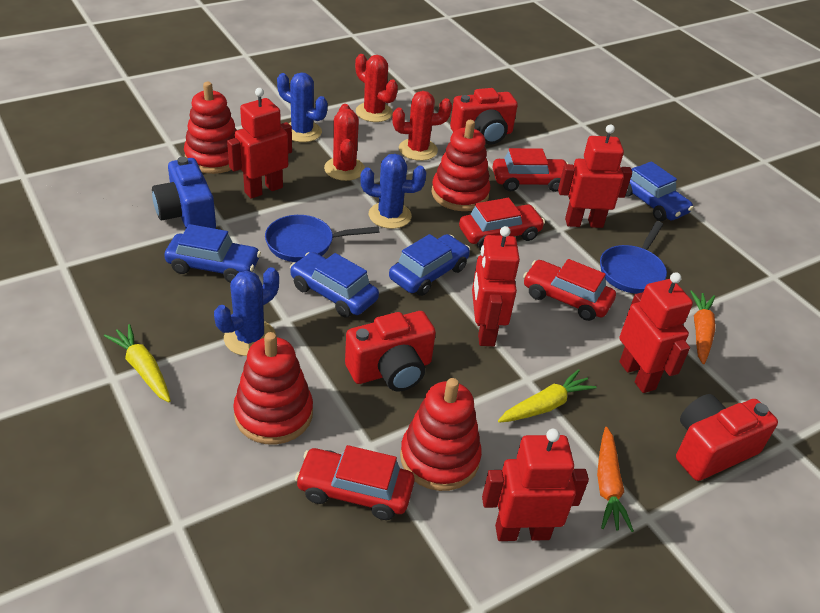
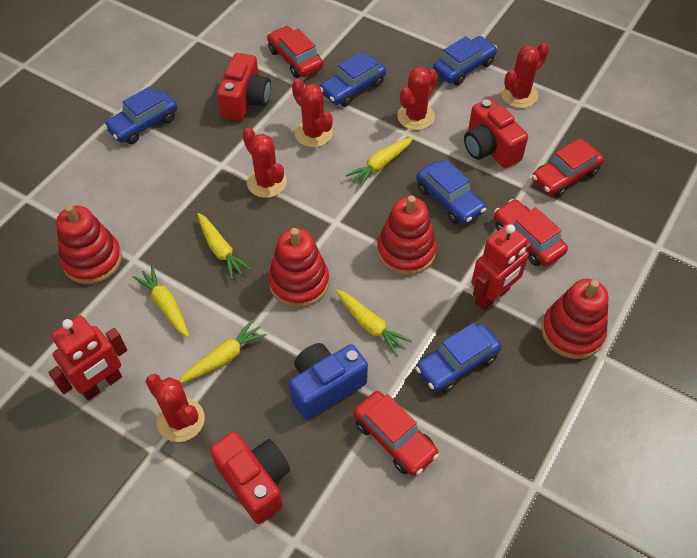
blue cactus: [214,267,279,356] [277,72,327,142] [360,154,427,229] = 3 -> none = 0
blue car: [164,224,261,283] [290,252,379,317] [389,234,470,296] [625,161,693,221] = 4 -> [104,86,177,144] [320,51,386,107] [415,323,501,393] [416,160,486,224] [433,36,497,85] = 5
blue pan: [265,215,380,262] [600,221,667,294] = 2 -> none = 0
orange carrot: [597,427,634,532] [690,291,715,364] = 2 -> none = 0
red cactus: [324,104,365,181] [355,54,398,122] [392,91,452,161] = 3 -> [146,374,205,442] [243,128,287,198] [292,79,333,147] [398,67,438,130] [501,43,549,108] = 5
red robot: [227,88,292,199] [472,226,520,346] [482,429,589,541] [558,125,632,228] [619,272,693,393] = 5 -> [48,315,127,401] [471,224,532,311] = 2
yellow carrot: [104,324,171,403] [498,369,597,423] = 2 -> [132,266,189,337] [179,319,267,383] [197,213,251,280] [335,289,412,357] [346,137,413,187] = 5

